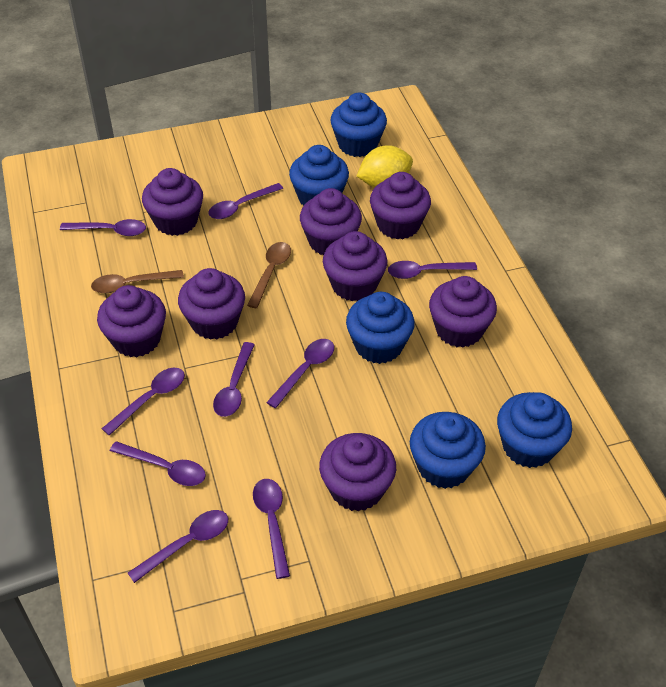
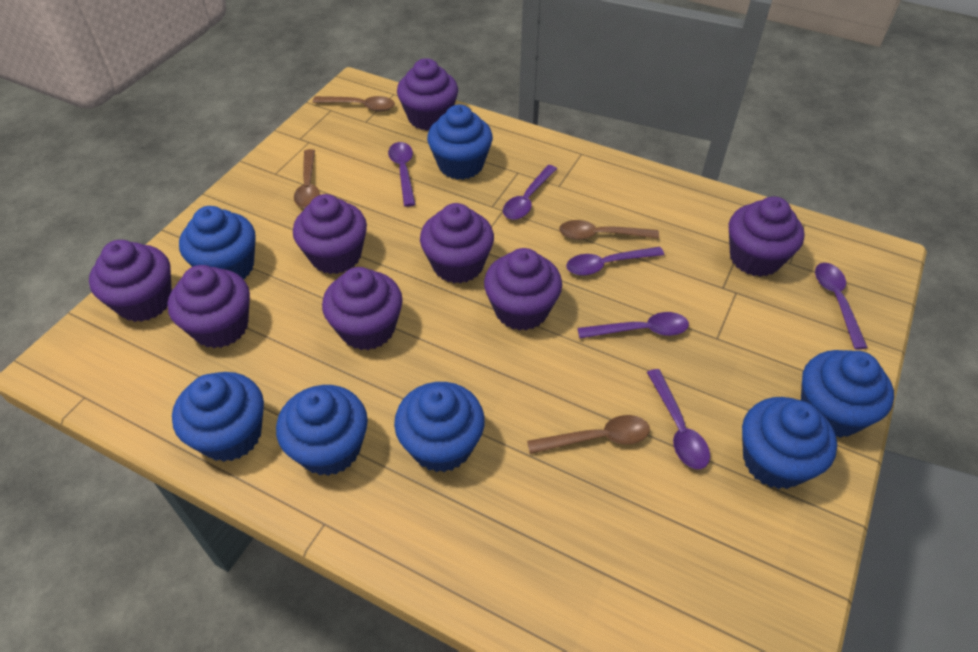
blue cupcake: [289,145,349,206] [330,93,387,157] [346,292,415,364] [410,412,486,489] [497,392,572,468] = 5 -> [172,372,264,462] [179,206,256,279] [276,385,368,476] [394,382,485,472] [427,105,493,180] [742,397,837,489] [801,350,894,438] = 7
brown spoon: [91,270,184,293] [247,242,291,309] = 2 -> [294,149,320,208] [312,96,395,112] [527,415,650,454] [559,220,659,240] = 4
purple spoon: [60,219,146,236] [101,368,185,436] [110,441,206,486] [128,510,228,583] [208,183,283,219] [213,342,255,417] [253,479,290,579] [266,339,334,408] [388,261,477,279] = 9 -> [388,142,415,207] [503,165,557,220] [566,247,664,276] [578,312,689,338] [647,369,710,469] [815,263,868,350] = 6
yellow lemon: [357,145,413,188] = 1 -> none = 0

